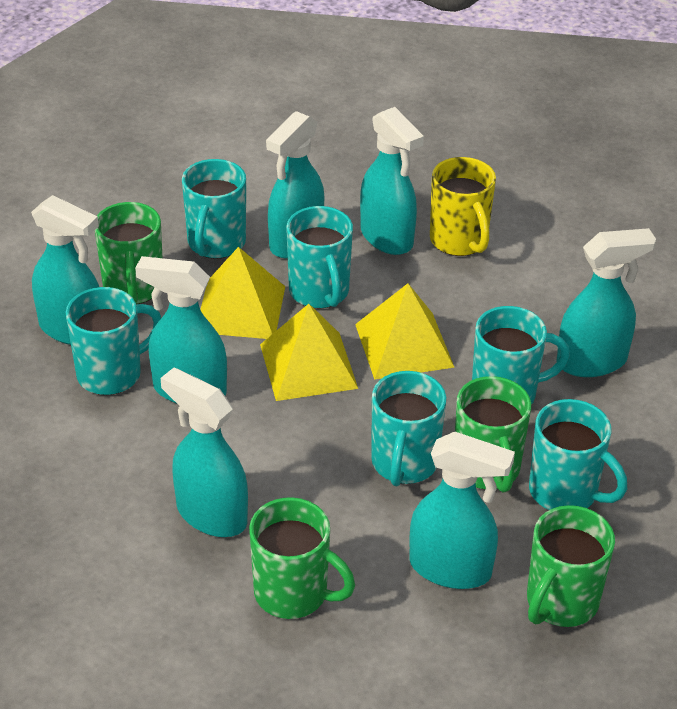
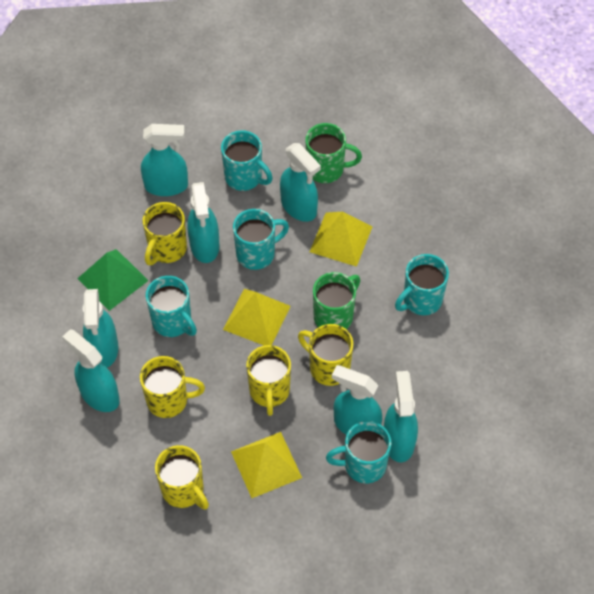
green mug: [95,202,162,304] [249,497,355,619] [455,376,531,493] [527,505,615,627] = 4 -> [306,123,362,183] [313,272,360,329] = 2
green pyramid: none = 0 -> [77,249,149,311] = 1
turquoise mug: [66,287,161,395] [182,159,246,259] [286,206,353,309] [371,371,446,486] [472,306,570,405] [529,399,627,510] = 6 -> [146,276,197,337] [221,130,273,191] [233,209,289,270] [326,421,391,483] [395,254,449,315] = 5
yellow mug: [430,157,496,256] = 1 -> [140,356,205,418] [143,202,187,265] [155,445,209,509] [246,345,291,416] [298,324,353,386] = 5

